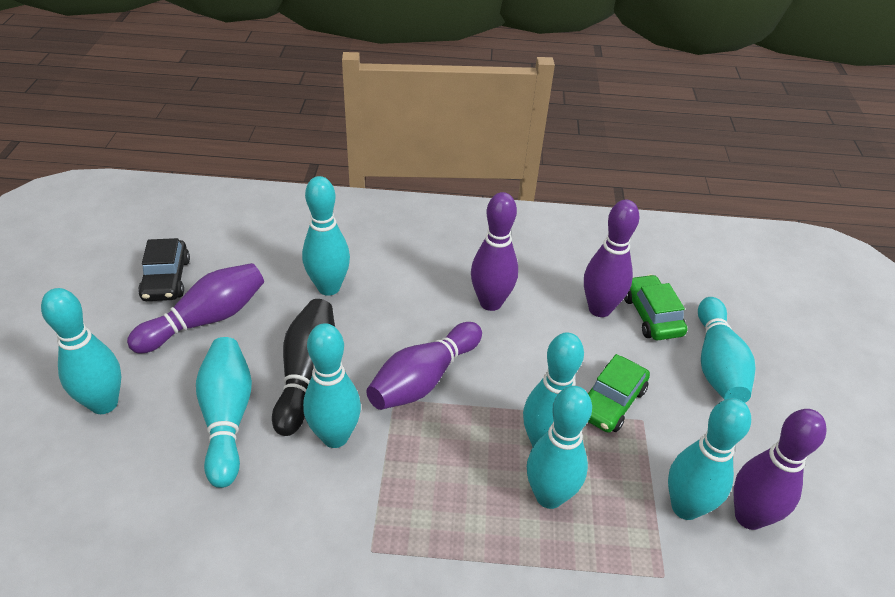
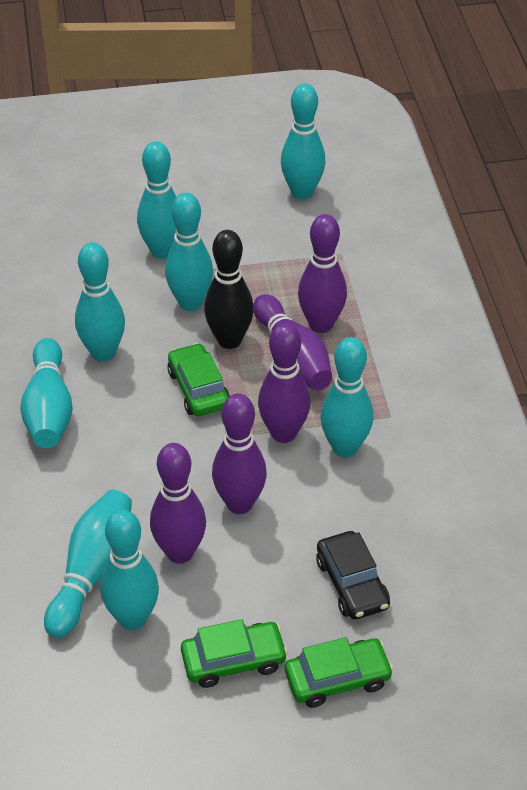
green car: [588,354,650,433] [624,274,687,340] = 2 -> [167,343,230,416] [181,619,288,688] [285,637,394,708] = 3

